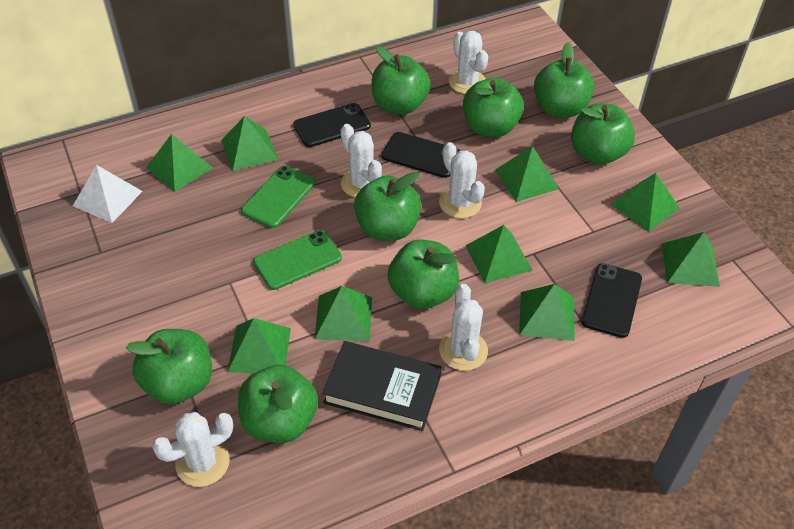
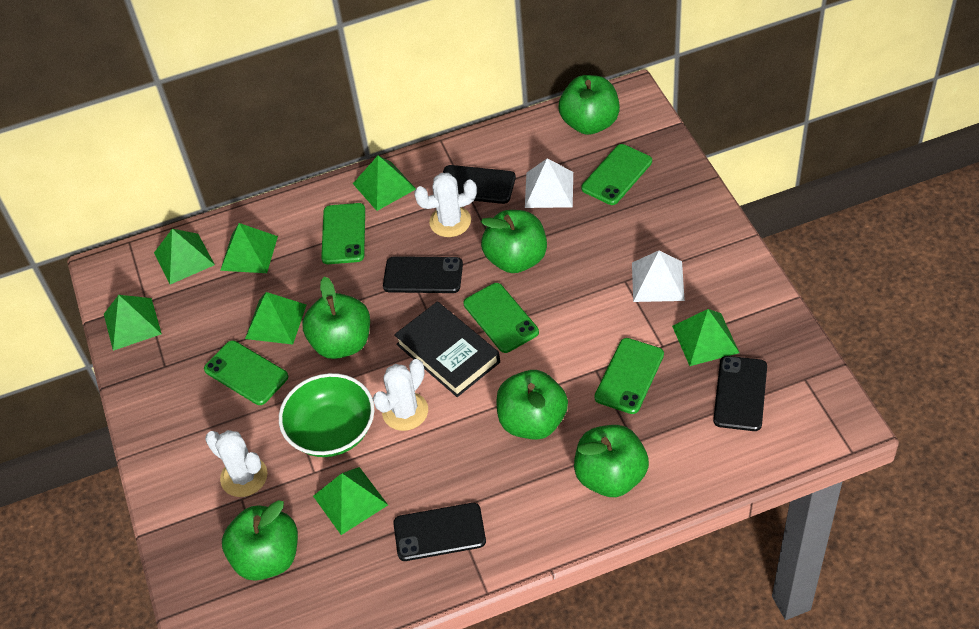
black phone: [293,103,371,147] [382,132,460,178] [581,263,642,338] = 3 -> [383,256,463,293] [393,503,486,561] [443,165,516,204] [713,356,767,431] = 4
green apple: [126,329,212,404] [238,365,318,443] [354,172,422,241] [371,46,431,115] [388,239,459,309] [463,77,524,137] [534,42,594,118] [571,104,635,165] = 8 -> [222,500,298,581] [302,277,370,359] [481,210,547,273] [496,370,568,440] [559,75,620,135] [574,425,649,497] = 6
green bowl: none = 0 -> [279,373,374,457] = 1
green phone: [241,166,315,228] [253,230,342,290] = 2 -> [204,340,288,405] [321,203,365,264] [464,283,539,353] [581,144,652,205] [594,338,664,414] = 5
green pyramid: [146,134,213,192] [221,116,278,171] [228,318,291,373] [314,286,372,341] [465,225,533,283] [495,146,559,202] [519,284,574,341] [611,173,679,232] [662,232,720,287] = 9 -> [104,295,162,351] [154,229,215,284] [220,223,278,273] [245,292,306,345] [313,467,388,535] [353,155,416,211] [672,309,739,366] = 7
white cactus: [152,412,233,487] [341,124,382,197] [439,142,485,218] [439,284,488,371] [449,31,488,94] = 5 -> [205,430,267,497] [373,359,428,431] [414,173,477,237] = 3
white pyramid: [73,165,143,223] = 1 -> [525,158,573,208] [632,251,685,302] = 2

